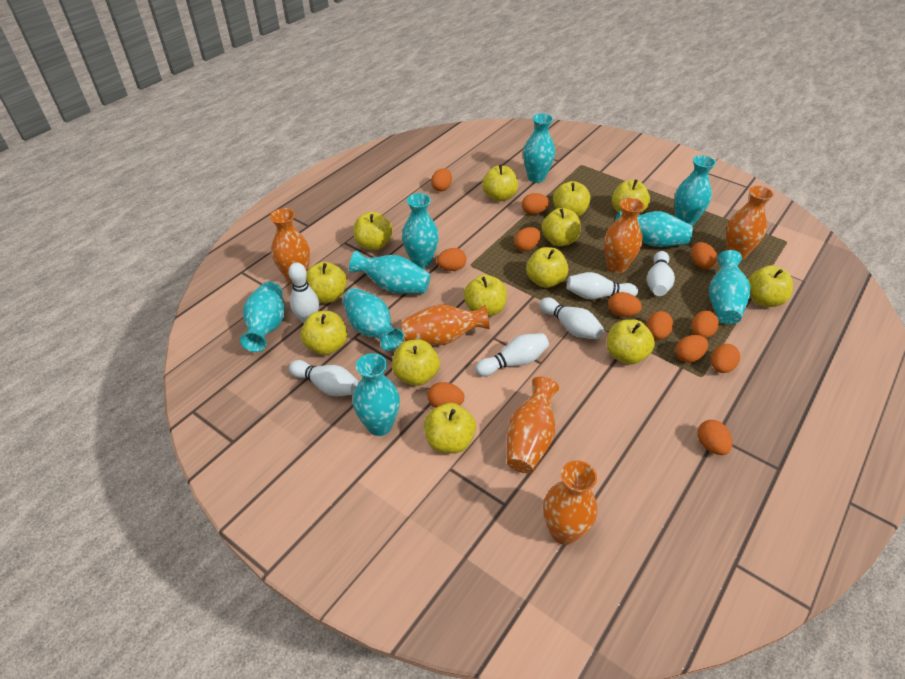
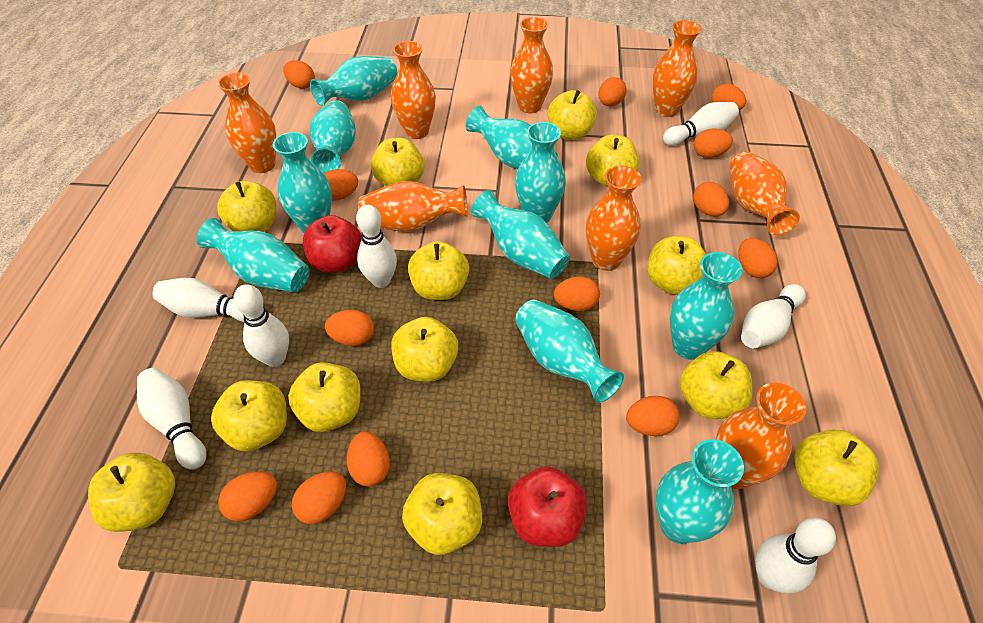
orange egg: [427,382,464,408] [431,168,452,191] [436,248,467,271] [514,227,541,251] [522,193,550,215] [608,292,642,317] [647,311,673,340] [675,335,708,363] [691,242,717,269] [691,311,719,338] [698,420,732,455] [711,344,740,373] = 12 -> [218,471,277,521] [283,60,315,89] [292,471,346,524] [324,169,358,200] [325,310,374,346] [347,431,390,487] [554,276,600,311] [598,77,627,106] [626,396,680,436] [693,182,729,216] [694,129,733,158] [711,84,746,110] [738,238,778,278] = 13
orange vase: [270,208,310,284] [402,305,490,345] [507,377,559,473] [543,460,597,545] [604,198,644,273] [726,186,774,260] = 6 -> [218,73,276,173] [358,181,468,232] [391,41,436,139] [510,17,553,113] [586,165,641,271] [653,20,702,117] [716,383,806,489] [730,151,800,235] = 8
red apple: none = 0 -> [303,215,362,272] [508,466,587,547] = 2
turquoise vase: [240,281,285,352] [343,288,404,351] [349,250,431,294] [353,353,400,436] [402,193,439,268] [523,113,555,183] [615,211,693,247] [675,155,716,226] [709,250,751,324] = 9 -> [197,218,310,293] [273,132,332,233] [310,56,398,106] [310,100,356,173] [466,106,558,169] [471,190,570,279] [515,122,566,223] [515,300,624,403] [656,439,744,544] [670,252,742,360] = 10
white bowling pin: [288,263,319,324] [289,360,359,396] [475,333,549,377] [540,297,604,339] [567,272,638,299] [647,251,675,296] = 6 -> [137,368,207,470] [152,278,244,322] [234,284,289,367] [356,205,397,288] [663,102,739,146] [741,284,806,348] [755,518,836,594] = 7

